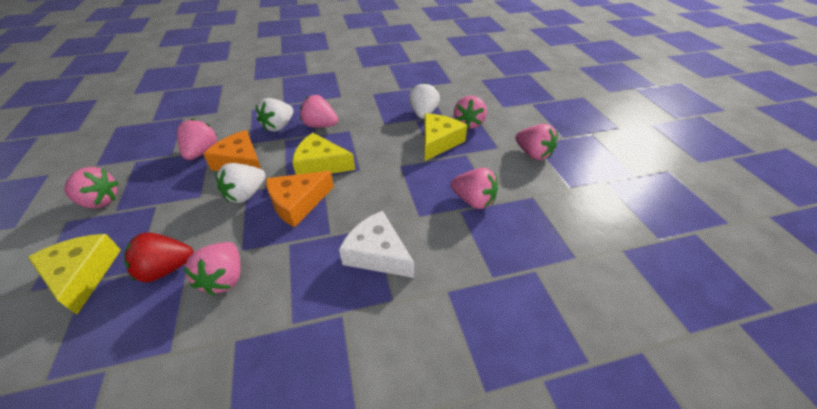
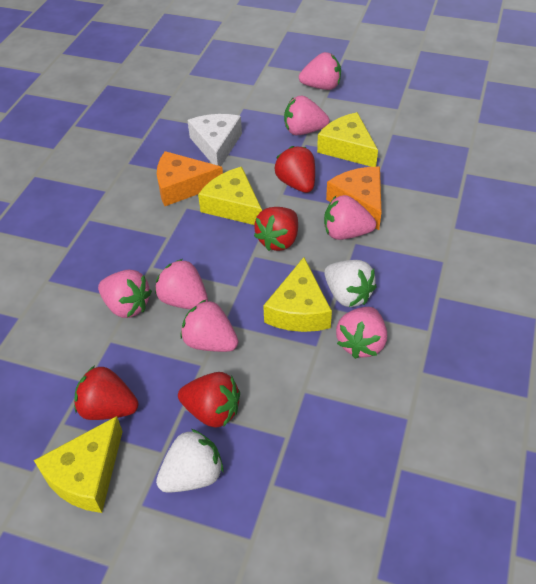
red strawberry: [124,232,193,283] = 1 -> [74,365,138,420] [178,372,240,428] [254,207,298,251] [275,146,315,193] = 4
white strawberry: [216,163,266,203] [256,98,294,132] [409,82,440,119] = 3 -> [156,429,224,493] [324,260,377,307] = 2
yellow cheese: [28,234,121,315] [292,133,355,175] [424,114,467,161] = 3 -> [34,416,123,513] [198,167,262,225] [263,257,332,332] [317,112,378,167] = 4

